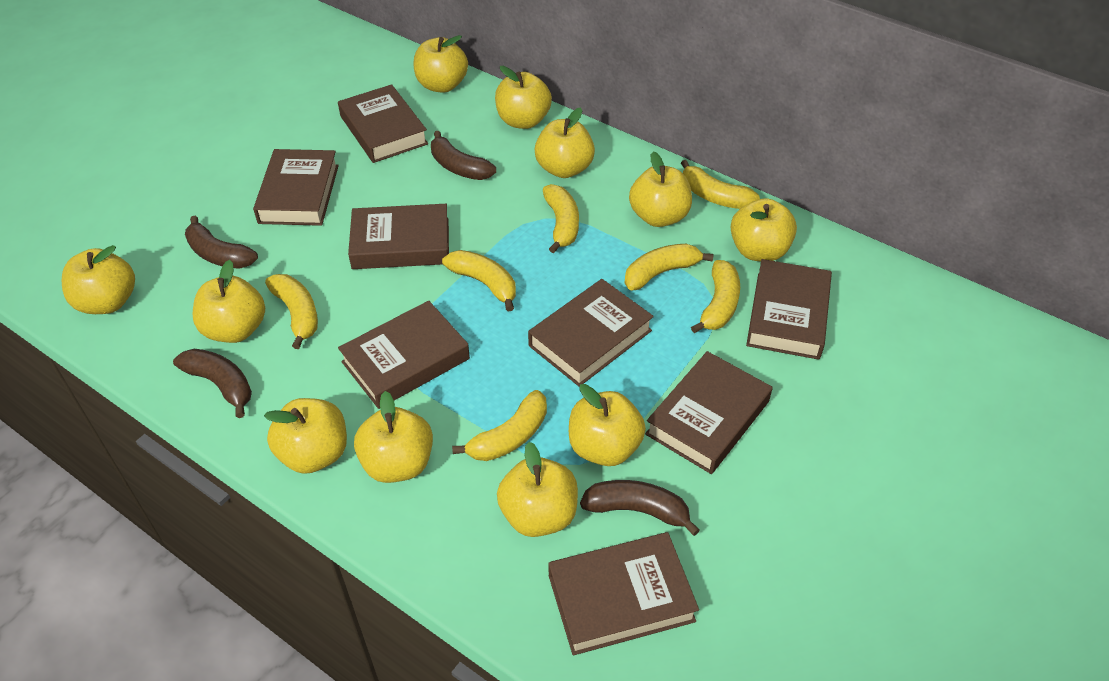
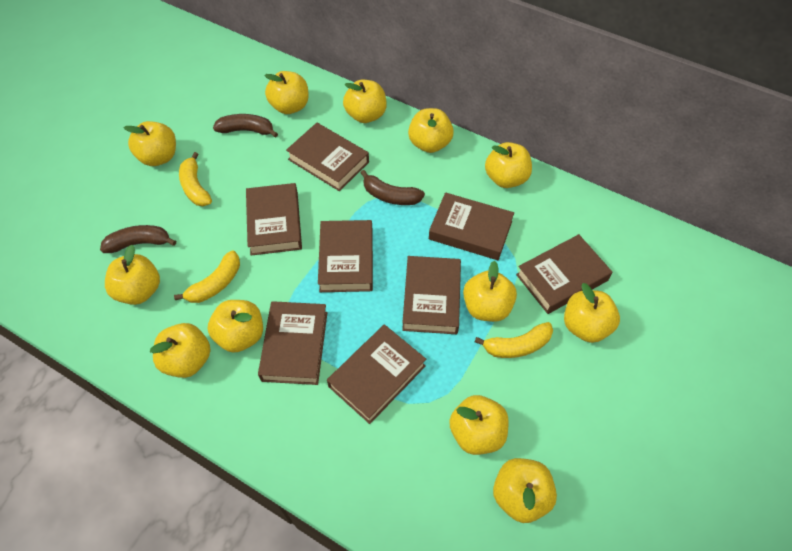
brown banana: [173,349,252,418] [185,216,258,269] [431,131,496,180] [580,480,700,536] = 4 -> [100,225,176,253] [213,114,278,138] [361,170,425,205] = 3
yellow apple: [62,245,135,314] [193,260,265,343] [264,398,347,474] [354,391,433,483] [414,35,468,93] [495,66,552,129] [497,442,578,537] [535,108,595,178] [569,384,646,466] [629,151,692,227] [731,198,797,261] = 11 -> [105,245,160,305] [124,121,176,166] [150,323,210,378] [208,300,263,353] [264,71,309,114] [343,80,387,123] [408,108,454,153] [449,395,509,455] [463,261,517,322] [485,142,532,188] [493,458,557,523] [564,283,620,343] = 12
yellow banana: [265,274,318,349] [442,250,516,312] [452,390,547,461] [543,184,579,253] [625,244,714,290] [681,160,760,209] [691,260,740,333] = 7 -> [174,250,240,303] [179,152,212,206] [475,322,553,358] = 3

